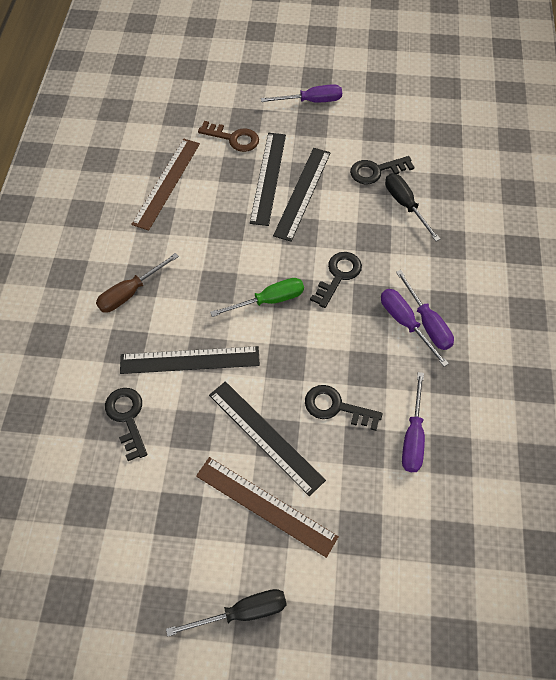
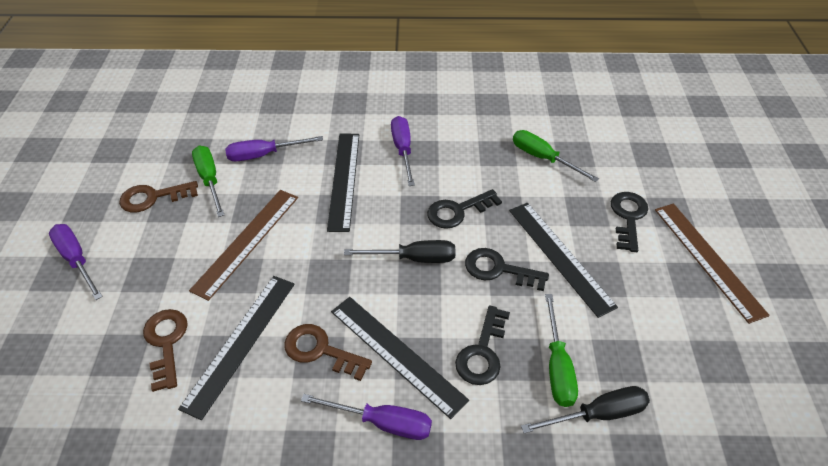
brown key: [198,121,259,152] = 1 -> [119,181,198,213] [143,309,188,392] [284,324,372,381] = 3
brown screwdriver: [96,253,179,313] = 1 -> none = 0
green screwdriver: [210,278,304,317] = 1 -> [192,146,224,217] [513,130,599,182] [545,294,578,407] = 3

